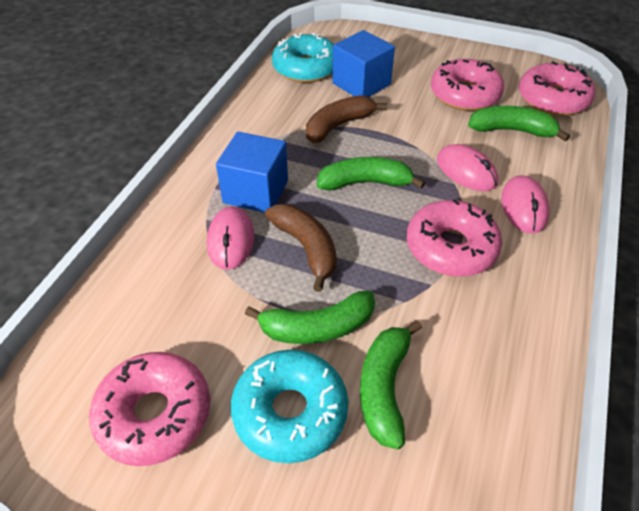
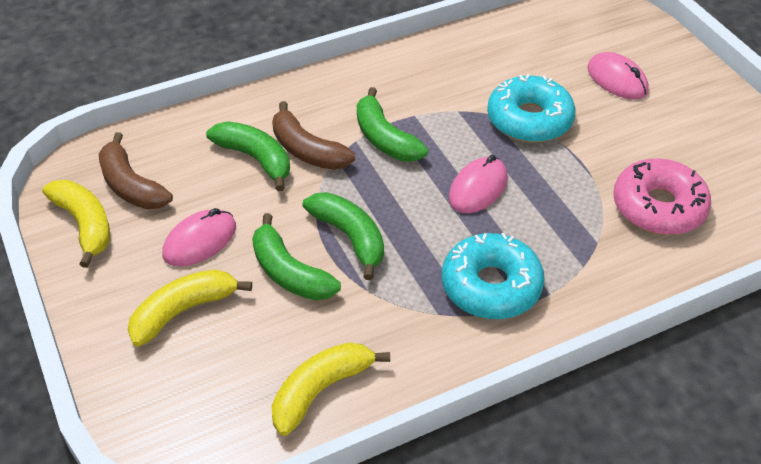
blue cube: [216,132,288,213] [332,30,395,97] = 2 -> none = 0
pink donut: [89,352,210,466] [407,199,502,277] [431,59,504,111] [519,61,595,116] = 4 -> [613,159,711,235] = 1
yellow banana: none = 0 -> [42,180,110,268] [128,269,252,346] [272,342,390,436] = 3

